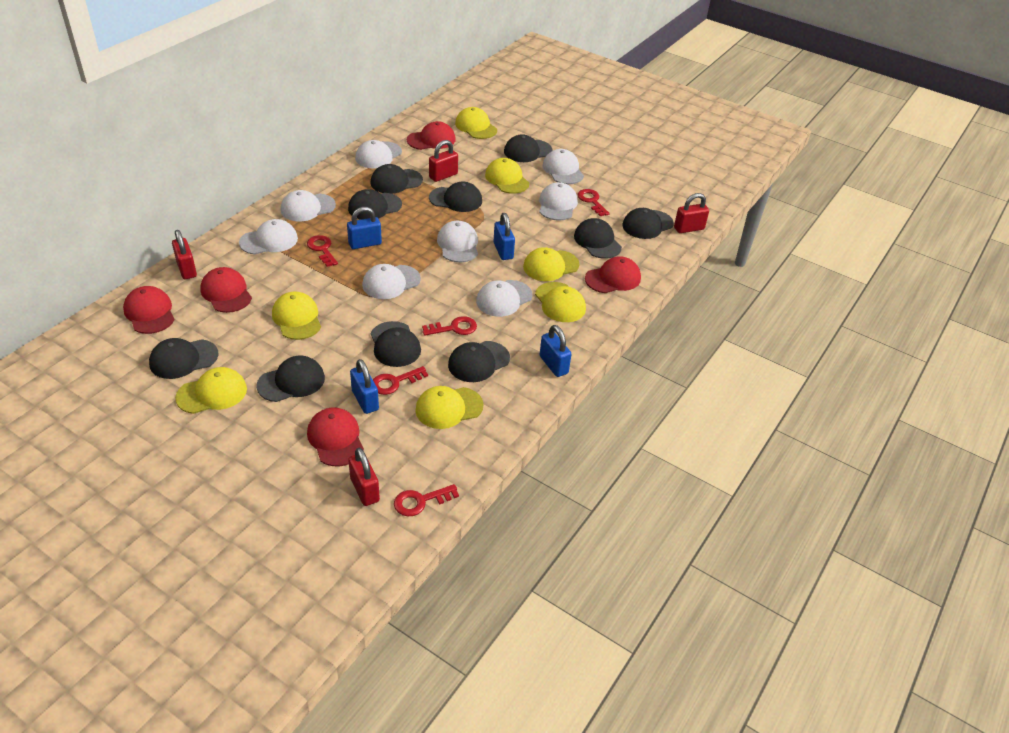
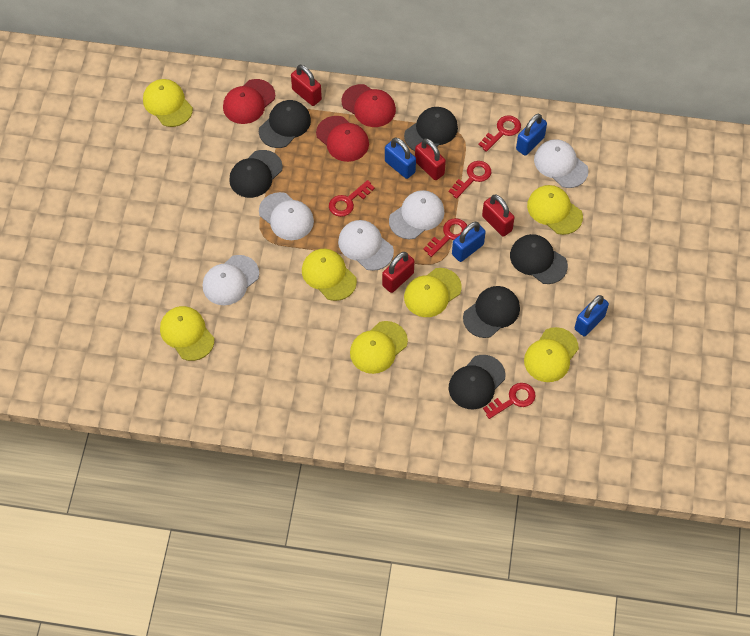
black cap: [149,338,219,379] [256,355,325,402] [348,189,402,220] [370,164,423,194] [371,321,421,367] [429,181,482,212] [448,341,510,382] [504,134,552,162] [574,218,622,259] [623,208,674,239] = 10 -> [229,150,283,198] [259,100,311,148] [404,107,458,151] [449,355,506,409] [463,286,520,338] [510,234,568,284] = 6
red cap: [123,286,175,334] [200,267,252,313] [307,407,364,467] [407,121,456,150] [585,256,641,293] = 5 -> [223,79,275,124] [316,116,369,162] [342,84,396,127] = 3
white cap: [239,219,298,255] [281,190,336,221] [355,140,402,169] [362,264,421,299] [437,221,478,262] [476,280,533,317] [539,182,578,221] [543,149,584,184] = 8 -> [203,255,259,305] [259,192,314,240] [338,220,394,271] [389,190,444,239] [534,139,589,188] = 5

